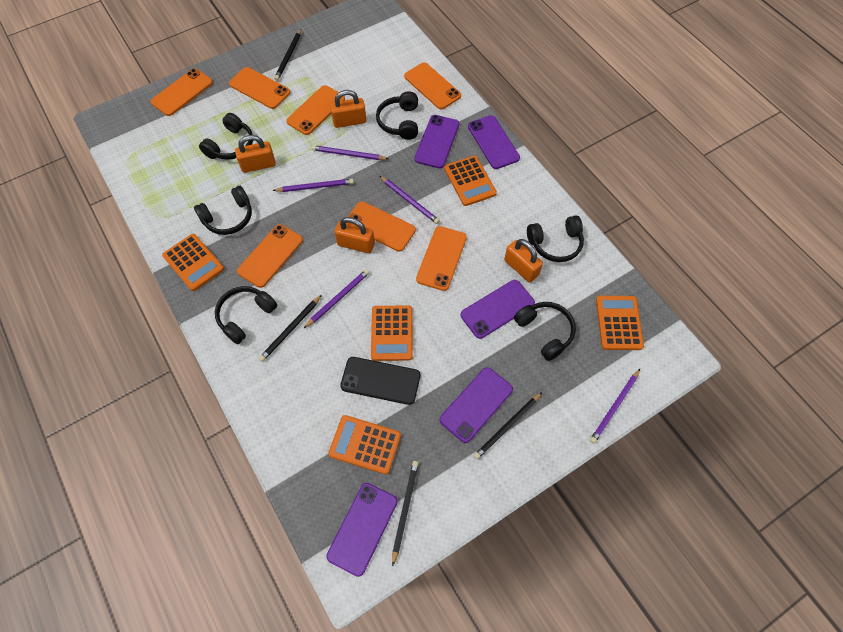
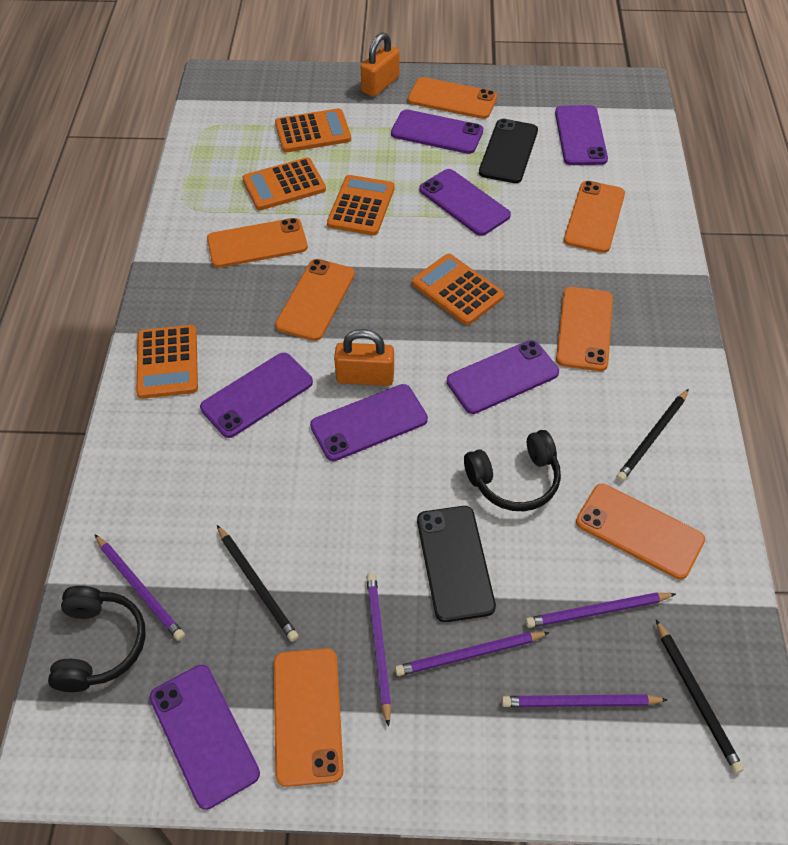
black headphones: [194,186,252,235] [199,113,253,160] [215,286,277,344] [376,91,418,140] [514,302,576,361] [527,215,584,262] = 6 -> [48,586,146,692] [464,430,561,511] = 2
black pencil: [259,295,322,362] [274,29,301,81] [392,461,419,566] [474,392,542,459] = 4 -> [217,525,299,642] [616,389,689,482] [656,620,744,773] = 3
black phone: [340,357,420,405] = 1 -> [417,506,496,622] [479,119,538,183] = 2
orange padlock: [235,135,276,173] [330,90,366,128] [335,217,375,253] [504,239,543,283] = 4 -> [334,329,394,386] [361,32,400,97] = 2
purple phone: [326,483,397,577] [414,115,459,168] [440,367,513,443] [460,280,535,339] [468,115,520,169] = 5 -> [150,665,260,810] [200,353,313,438] [310,384,428,461] [391,109,483,154] [419,169,511,236] [447,340,559,414] [555,105,608,165] = 7

